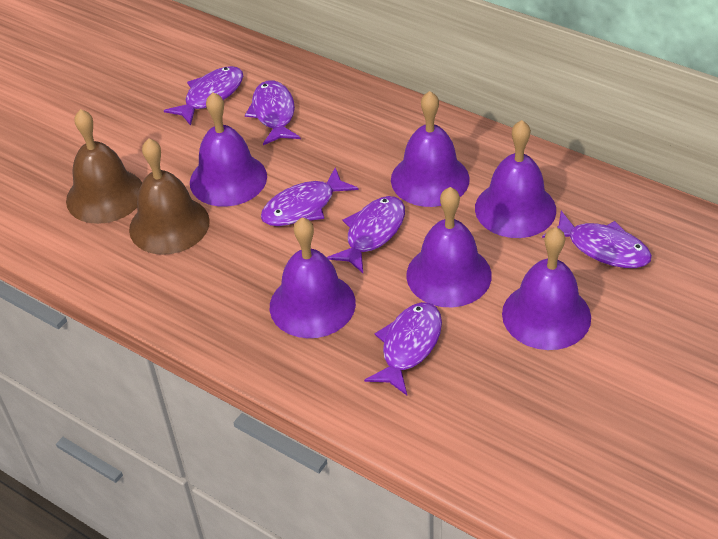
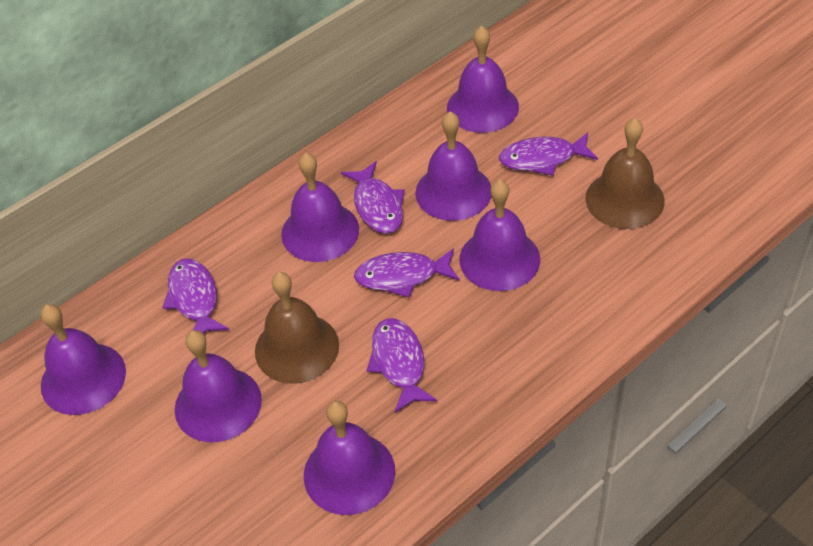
purple bell: [190,92,267,207] [270,217,356,338] [391,91,470,207] [406,187,492,307] [475,120,556,238] [502,227,591,350] = 6 -> [41,304,126,415] [175,330,262,442] [281,153,359,262] [304,401,395,515] [415,112,492,221] [447,26,519,133] [459,180,540,291] = 7
purple fish: [164,66,243,126] [245,80,301,145] [261,167,358,226] [327,196,405,273] [364,302,442,395] [542,211,652,268] = 6 -> [162,258,229,334] [341,161,405,234] [354,248,460,297] [367,318,438,413] [499,132,598,176] = 5

